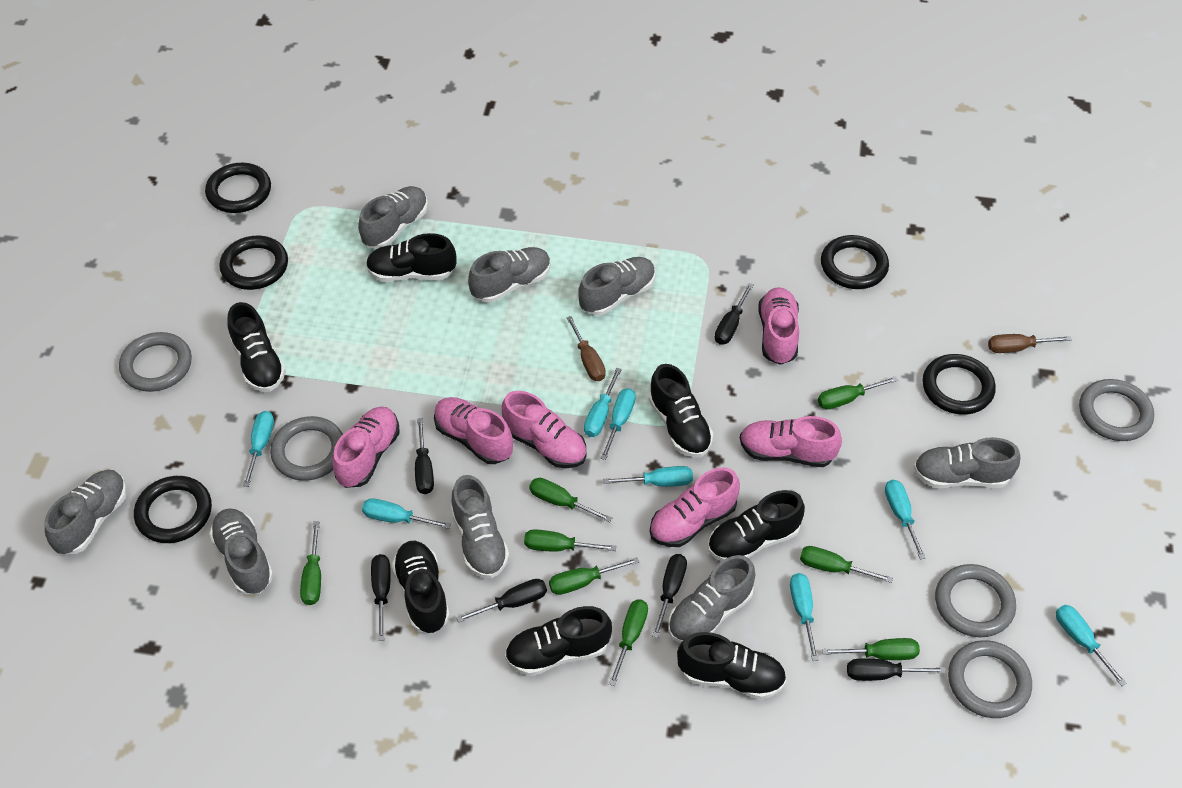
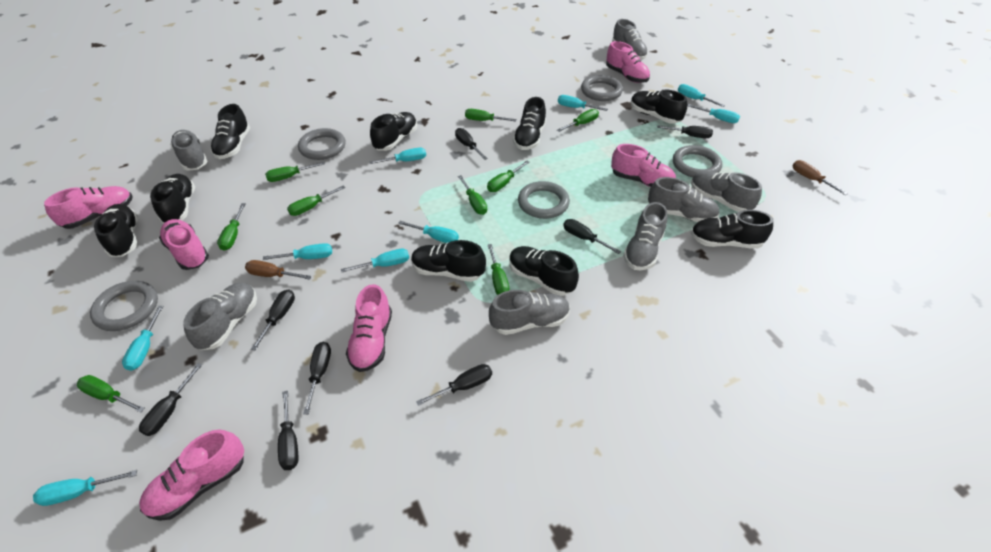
black ring: [134,476,212,543] [205,163,271,213] [219,235,288,290] [821,235,889,289] [922,354,996,415] = 5 -> none = 0
black screwdriver: [371,554,391,641] [415,418,434,494] [456,579,547,623] [652,554,687,638] [715,283,754,345] [847,659,946,681] = 6 -> [139,363,202,436] [251,289,295,350] [278,391,298,470] [303,342,331,414] [416,364,492,406] [455,128,488,160] [563,219,621,254] [657,125,713,138] = 8
black shoe: [228,302,286,392] [366,233,456,282] [392,541,450,633] [505,606,612,676] [649,364,713,457] [677,632,786,700] [708,490,805,561] = 7 -> [94,204,138,257] [150,174,195,223] [210,104,250,159] [370,112,417,151] [411,240,486,282] [509,246,579,296] [513,97,546,150] [631,89,687,124] [691,210,773,249] = 9
green screwdriver: [300,521,321,605] [524,529,616,552] [529,478,612,522] [549,557,639,595] [609,600,648,686] [800,546,893,583] [818,376,898,409] [822,638,920,660] = 8 -> [77,375,145,413] [217,203,246,251] [265,162,325,182] [287,185,345,216] [458,175,487,215] [465,109,517,122] [487,161,529,192] [487,244,509,295] [557,109,599,132] = 9
grey shoe: [44,470,127,554] [209,508,273,595] [358,186,428,248] [451,475,509,579] [468,247,551,303] [578,257,655,315] [668,555,756,643] [913,437,1020,488] = 8 -> [170,130,208,171] [183,283,257,350] [489,290,570,335] [612,19,648,60] [623,202,667,270] [648,177,720,222] [691,171,762,212] = 7
turquoise screwdriver: [243,411,274,487] [362,498,451,529] [584,368,622,437] [600,388,636,460] [603,466,693,487] [790,573,819,661] [885,480,926,559] [1056,605,1127,686] = 8 -> [33,470,137,506] [122,306,163,371] [263,243,332,260] [341,249,409,272] [369,148,426,164] [398,221,459,243] [558,95,608,111] [678,84,725,107] [687,104,740,123] = 9

